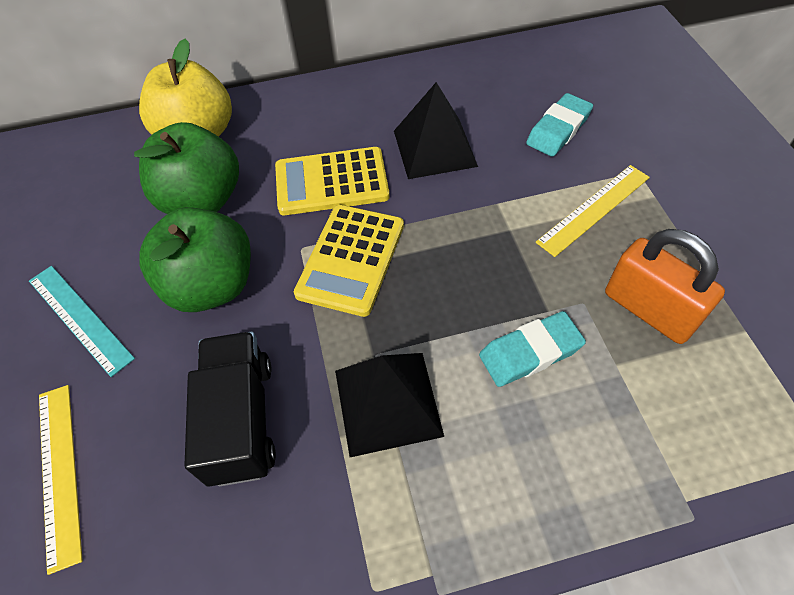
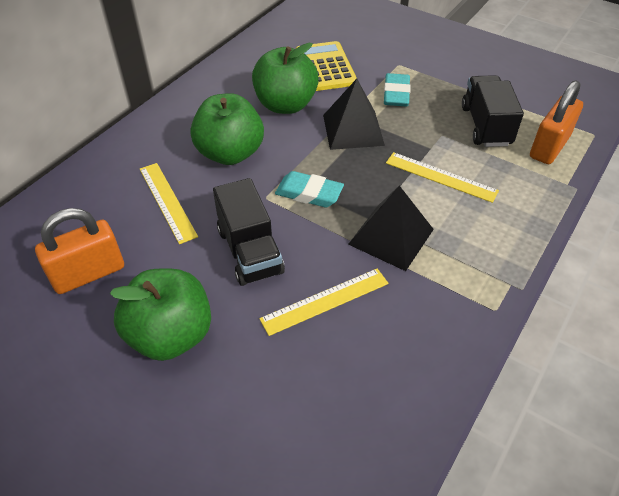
black truck: [185,331,276,487] = 1 -> [213,178,285,286] [462,75,524,147] = 2
green apple: [134,122,239,214] [139,207,251,312] = 2 -> [110,268,211,361] [190,93,264,165] [252,43,319,114] = 3
orange padlock: [605,229,725,344] = 1 -> [35,208,124,294] [530,80,583,164] = 2
turquoise ruler: [29,266,135,377] = 1 -> none = 0
yellow apple: [139,39,232,137] = 1 -> none = 0
yellow calculator: [275,147,390,215] [294,205,404,317] = 2 -> [296,41,357,91] = 1
yellow ruler: [39,385,83,575] [536,165,650,257] = 2 -> [140,163,198,244] [259,268,389,336] [386,152,499,203] = 3

